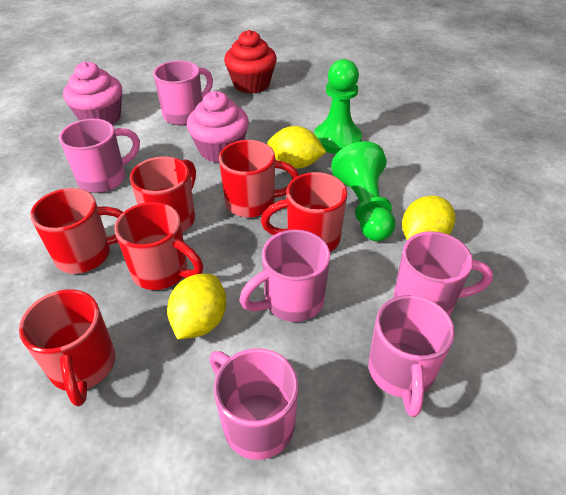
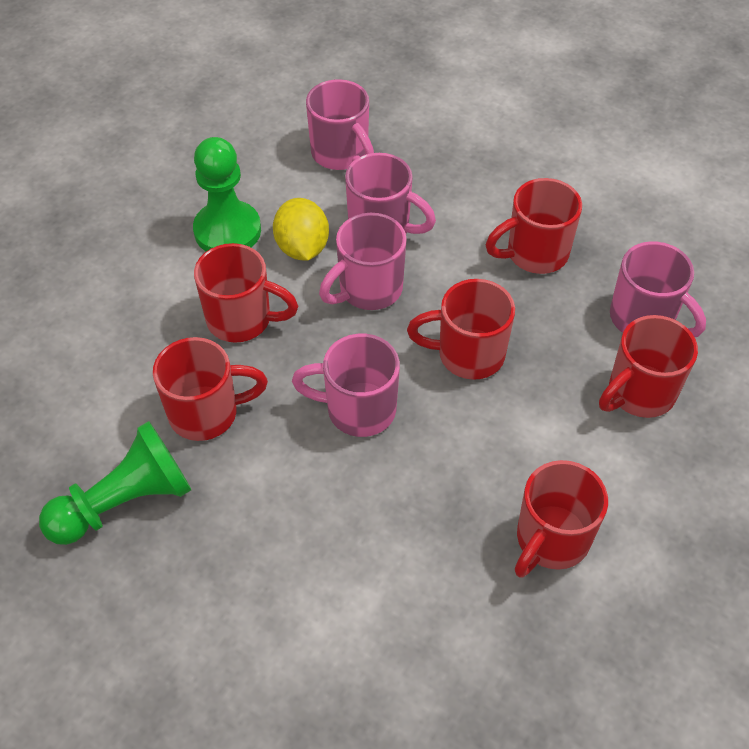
pink cupcake: [63,61,122,125] [187,91,249,163] = 2 -> none = 0
pink mug: [59,118,140,193] [153,60,213,125] [209,348,299,460] [239,230,330,322] [368,295,455,417] [394,231,493,316] = 6 -> [292,334,400,437] [306,79,374,170] [319,213,407,310] [345,153,436,234] [610,241,706,337] = 5
red cupcake: [224,30,277,94] = 1 -> none = 0
yellow lemon: [167,274,227,339] [267,126,326,169] [402,195,455,240] = 3 -> [273,198,329,261] = 1

